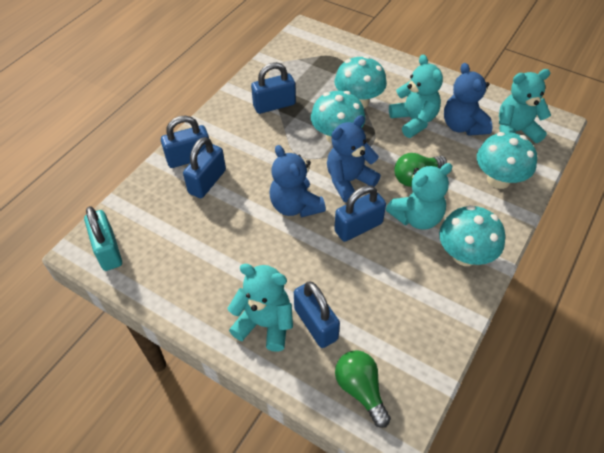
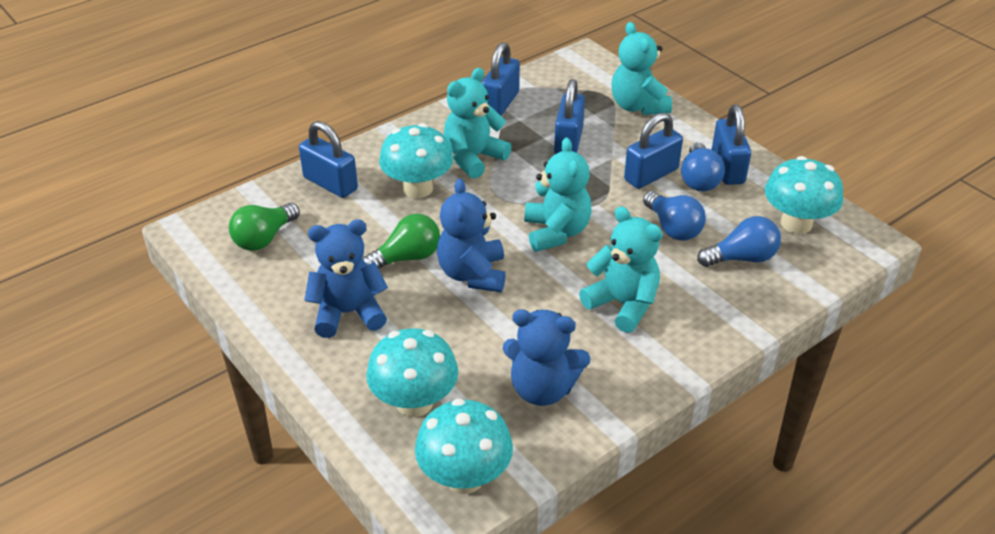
blue light bulb: none = 0 -> [643,191,706,241] [681,142,725,191] [697,216,781,267] = 3
turquoise padlock: [84,206,122,271] = 1 -> none = 0

